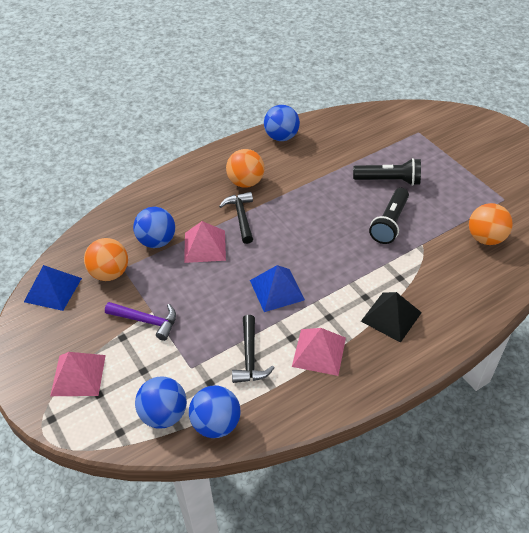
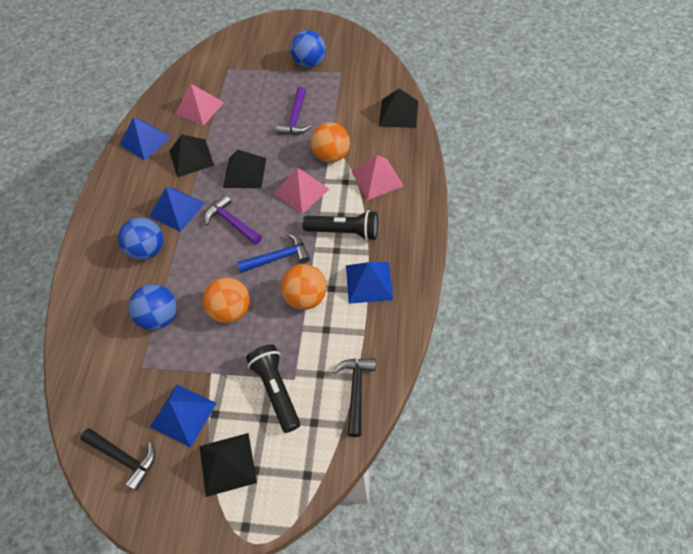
black pyramid: [361,292,422,343] = 1 -> [169,134,214,177] [199,433,257,497] [223,149,266,188] [379,88,418,128] = 4
blue ball: [133,207,175,248] [135,376,187,428] [189,386,241,438] [264,105,300,141] = 4 -> [118,217,163,260] [128,284,177,330] [290,30,326,68] = 3
blue hammer: none = 0 -> [237,233,310,273] = 1
blue pyramid: [24,265,82,311] [250,265,305,312] = 2 -> [120,117,171,161] [149,187,205,232] [150,384,216,448] [346,262,393,304] = 4
purple hammer: [105,302,176,341] = 1 -> [205,195,262,245] [276,87,311,135] = 2

